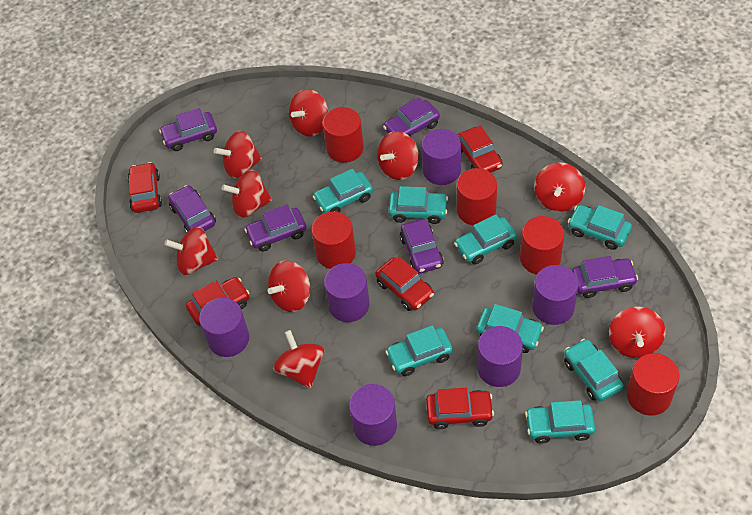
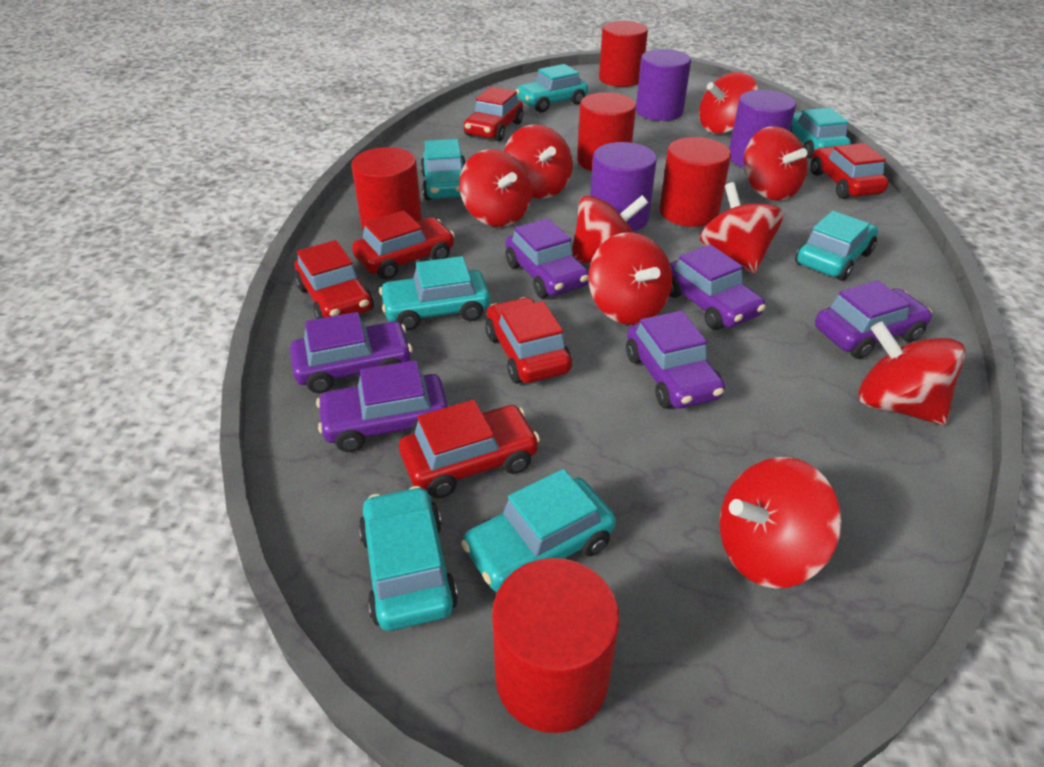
purple cylinder: [199,298,249,357] [324,263,370,322] [349,384,397,446] [422,129,461,185] [477,326,523,387] [532,265,578,325] = 6 -> [590,142,657,231] [636,49,691,121] [729,90,796,167] = 3
red car: [128,162,162,213] [186,277,249,326] [375,256,434,311] [426,388,494,429] [457,125,503,172] = 5 -> [294,240,374,319] [352,210,455,280] [399,400,540,498] [464,87,523,141] [485,297,572,384] [810,143,889,199] = 6
turquoise car: [312,169,373,213] [385,325,453,376] [388,186,448,224] [454,214,517,264] [476,304,544,353] [525,400,595,444] [564,339,623,402] [568,205,632,250] = 8 -> [359,486,458,631] [379,256,490,331] [420,139,466,200] [461,469,616,592] [516,64,588,113] [790,108,851,158] [795,211,878,281] = 7

